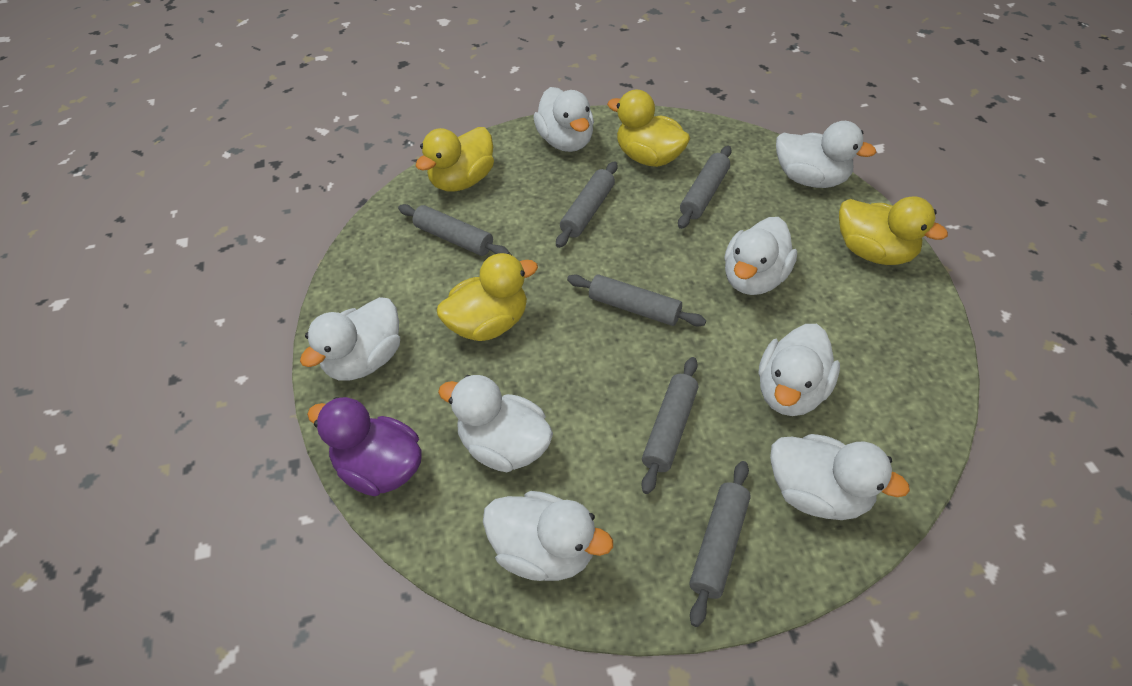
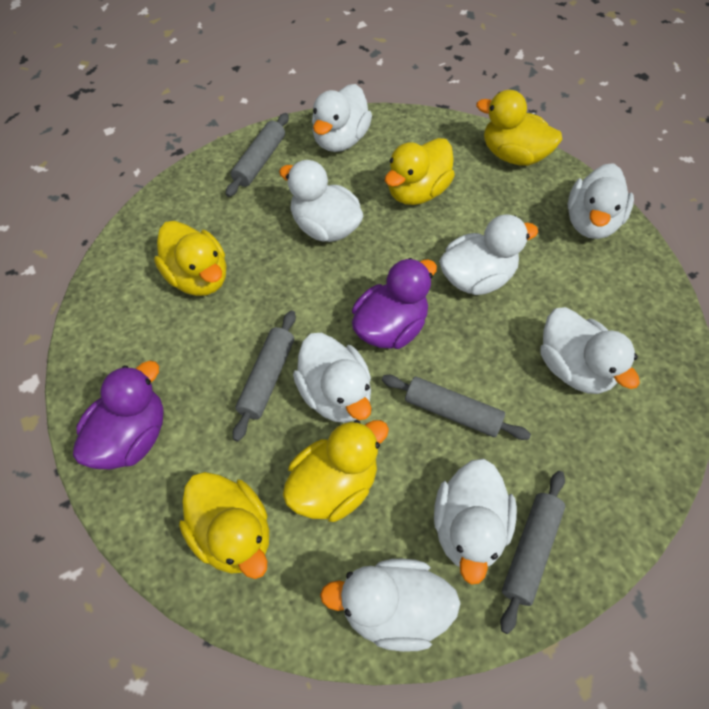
grey rolling pin: [398,204,510,256] [556,161,617,248] [567,274,706,326] [641,357,698,494] [678,146,732,229] [689,461,751,627] = 6 -> [226,113,289,197] [233,310,296,441] [382,375,531,440] [500,471,565,634] = 4
purple duck: [307,397,421,496] = 1 -> [73,361,163,469] [352,258,437,349] = 2
yellow duck: [415,127,494,192] [436,253,538,341] [607,90,690,167] [839,196,948,265] = 4 -> [154,221,227,296] [179,472,269,579] [283,420,389,522] [385,138,455,205] [476,90,562,166] = 5

